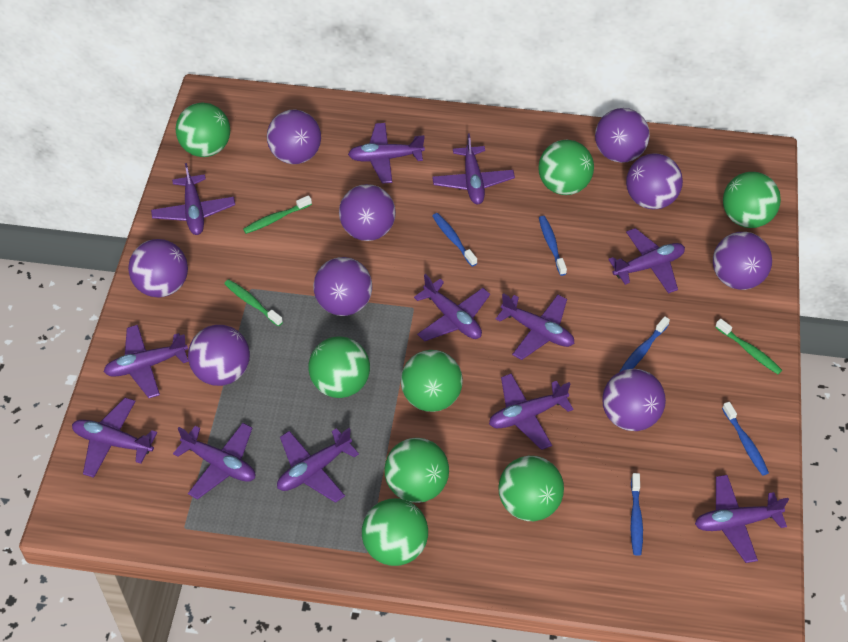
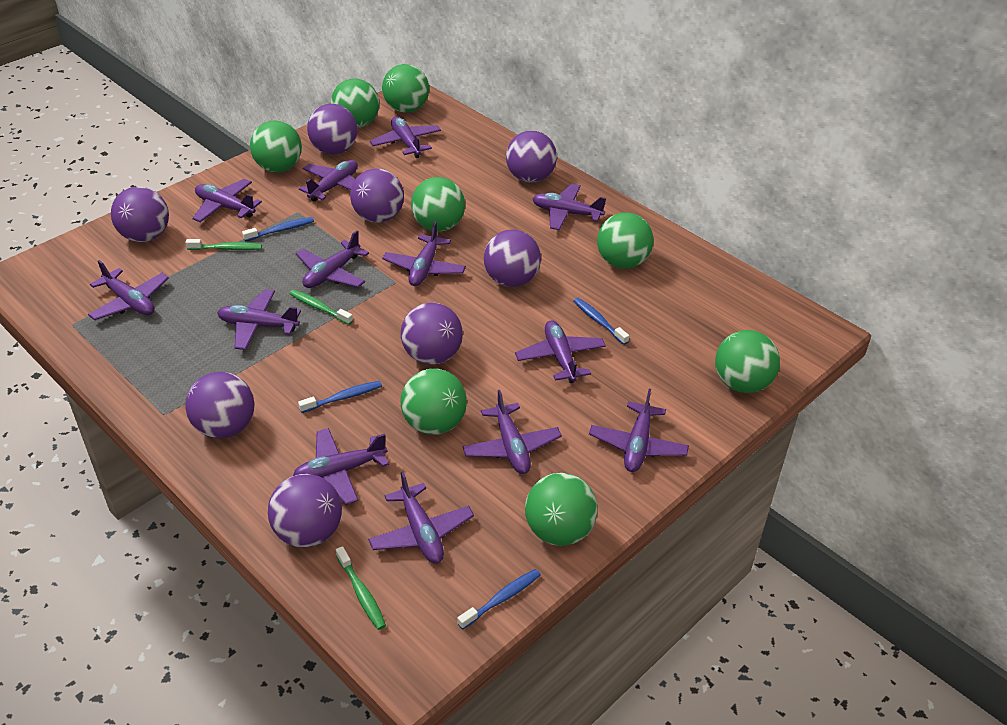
blue toothbrush: [432,213,477,267] [539,216,567,276] [619,316,670,372] [631,473,643,556] [722,402,769,476] = 5 -> [242,217,314,241] [298,381,382,413] [457,569,541,630] [573,298,629,345] = 4
purple ball: [128,239,188,298] [188,325,250,386] [267,110,321,164] [313,257,372,316] [339,184,396,241] [595,108,650,163] [602,369,666,431] [626,154,683,209] [713,232,772,290] = 9 -> [111,186,169,242] [185,372,254,438] [268,474,342,548] [307,104,358,154] [350,168,404,223] [401,303,463,364] [484,229,541,287] [506,131,557,183] = 8
purple plane: [72,398,157,478] [104,325,189,398] [151,163,235,235] [173,423,255,500] [277,428,359,503] [348,123,425,184] [414,274,490,342] [432,133,515,204] [489,374,573,450] [496,293,574,360] [608,228,685,294] [695,475,789,563] = 12 -> [88,260,169,320] [192,179,262,222] [217,289,301,350] [293,428,389,505] [296,230,369,288] [299,160,358,202] [368,472,474,563] [370,117,441,158] [382,221,466,286] [463,390,562,474] [515,320,606,383] [532,184,606,230] [589,389,689,472] = 13

